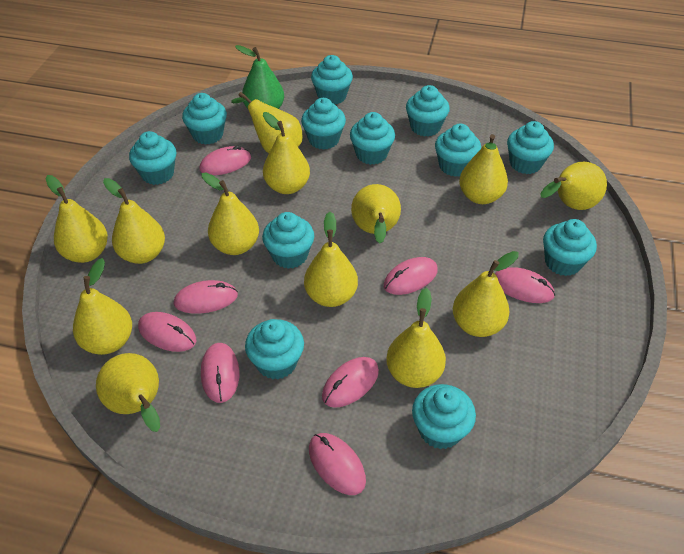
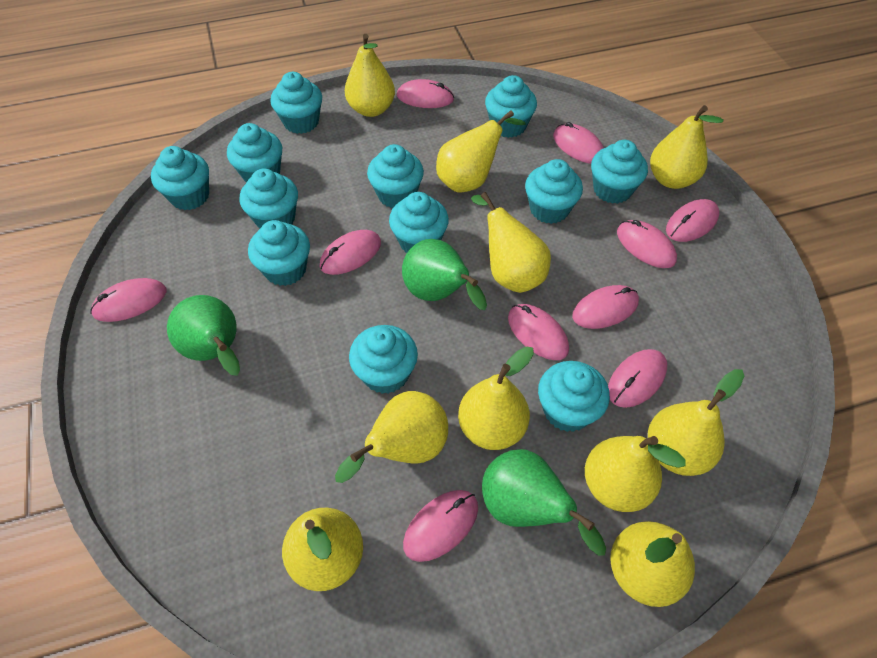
green pear: [235,45,284,109] = 1 -> [167,295,240,376] [402,239,487,310] [482,449,606,556] = 3
pink mouse: [138,312,196,352] [174,280,238,314] [199,146,251,175] [201,343,240,403] [309,433,366,495] [322,357,379,408] [384,257,438,295] [495,267,555,303] = 8 -> [90,278,166,322] [320,230,381,275] [397,79,454,108] [403,490,478,562] [508,304,569,360] [553,122,604,164] [572,285,639,329] [608,349,667,408] [617,220,677,268] [666,199,719,242] = 10
yellow pear: [46,175,108,263] [73,258,132,355] [96,353,160,432] [103,178,165,264] [202,173,259,255] [231,92,303,153] [263,112,310,194] [304,212,358,307] [351,184,401,244] [386,288,446,388] [453,251,519,337] [459,134,508,204] [540,162,607,210] = 13 -> [282,508,363,591] [335,391,448,483] [345,34,395,117] [436,110,525,192] [458,346,534,450] [471,192,551,293] [585,436,686,512] [610,521,695,607] [648,369,744,476] [650,105,724,189] = 10

